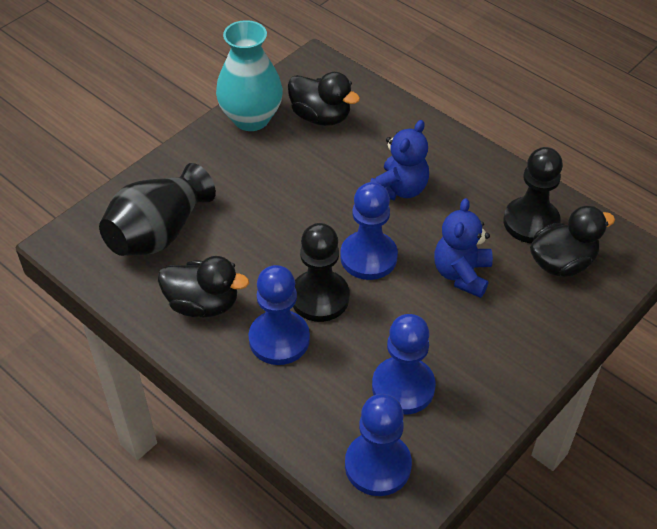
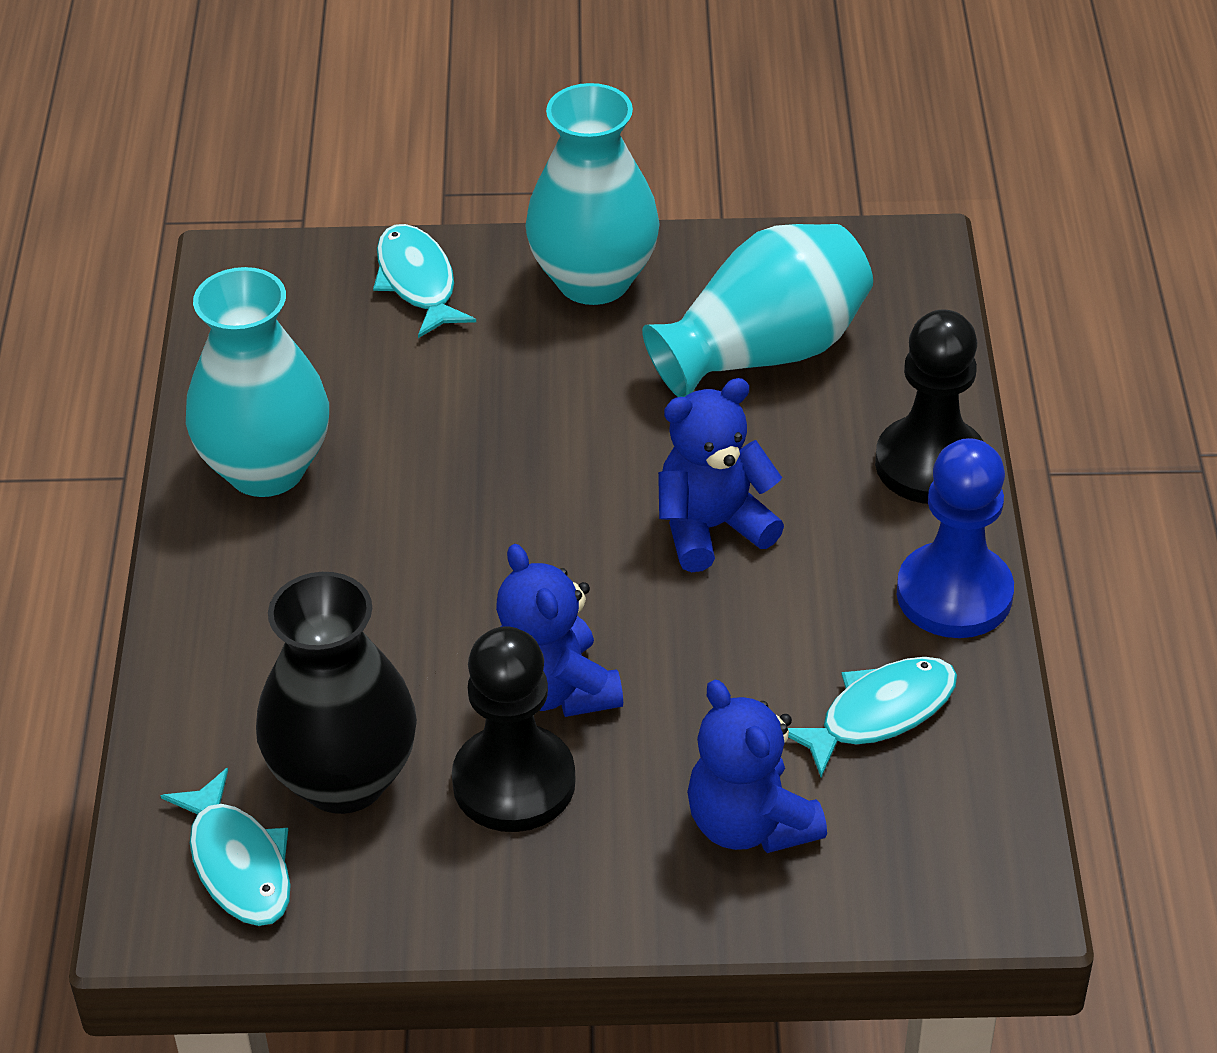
black duck: [158,256,249,317] [288,72,360,126] [530,206,615,277] = 3 -> none = 0
blue pawn: [249,265,310,365] [340,182,398,280] [345,394,412,496] [372,314,436,415] = 4 -> [897,438,1014,638] = 1
blue teddy bear: [370,120,429,200] [434,198,493,298] = 2 -> [496,544,623,717] [658,378,784,572] [687,679,827,853] = 3
turquoise fish: none = 0 -> [160,768,291,926] [373,224,476,338] [788,657,957,777] = 3
turquoise vase: [216,20,283,131] = 1 -> [186,267,329,497] [525,83,660,305] [642,224,873,397] = 3

